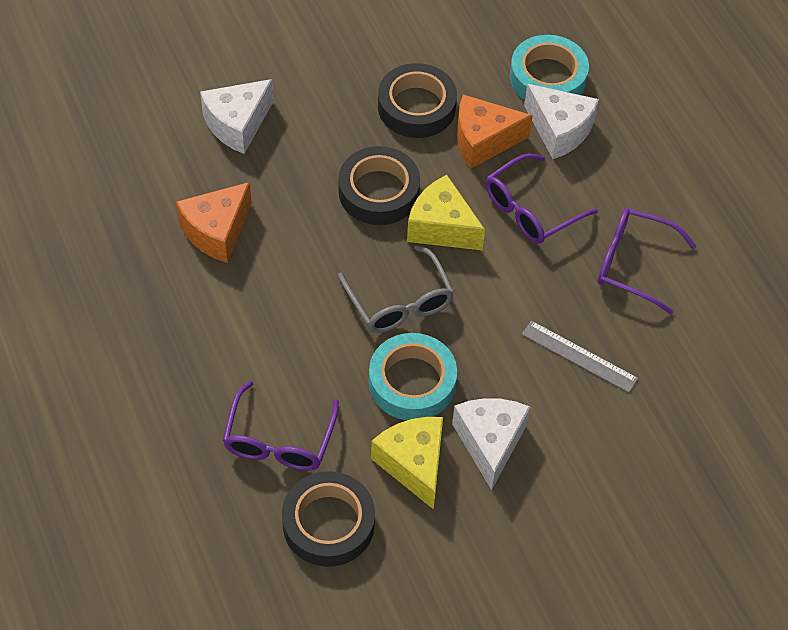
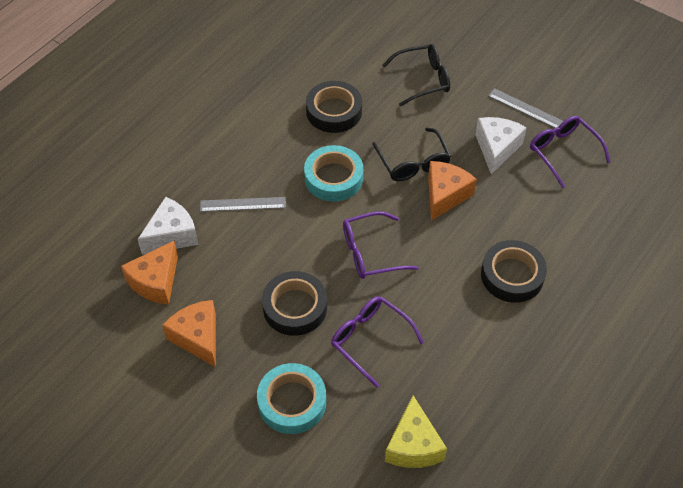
black glasses: none = 0 -> [372,128,451,181] [382,44,450,106] = 2
grey glasses: [338,245,454,333] = 1 -> none = 0
grey ruler: [522,321,638,393] = 1 -> [200,197,286,212] [488,88,563,128] = 2
orange cheese: [176,182,252,263] [457,95,533,169] = 2 -> [121,241,178,304] [162,300,216,367] [428,161,477,221] = 3
white cheese: [200,79,274,154] [452,398,530,490] [524,84,599,159] = 3 -> [137,197,199,255] [475,117,527,174] = 2
yellow cheese: [371,417,443,510] [407,175,485,250] = 2 -> [385,396,447,468] = 1

